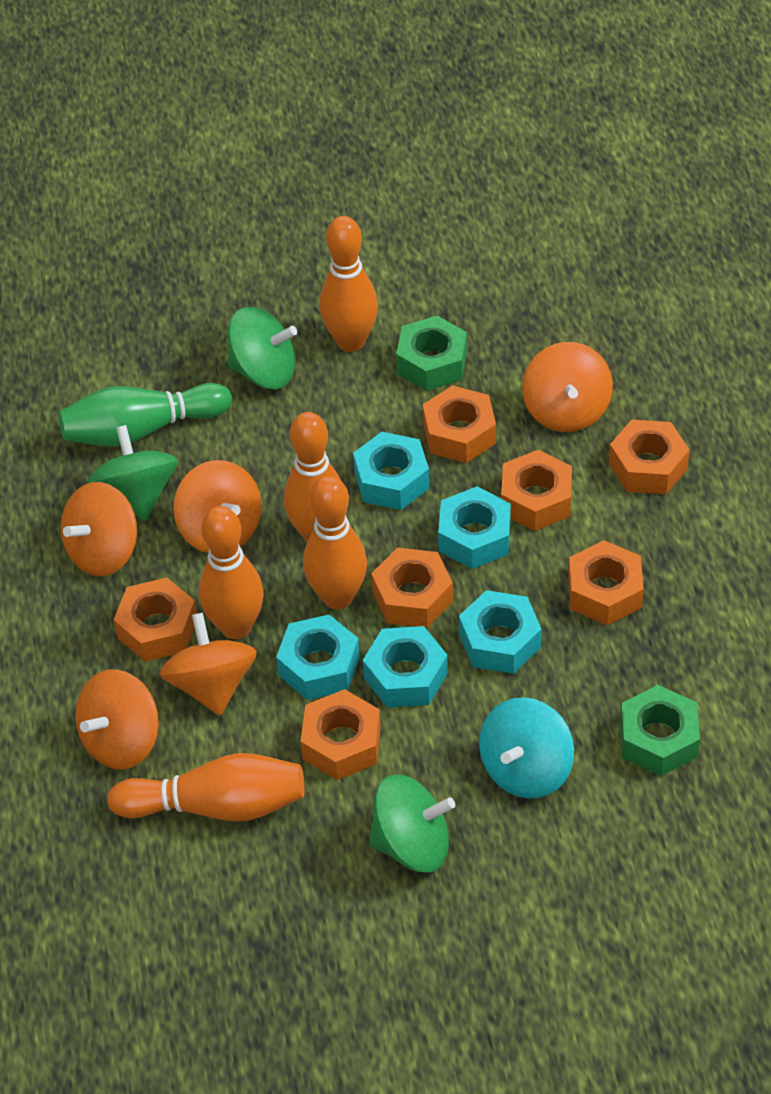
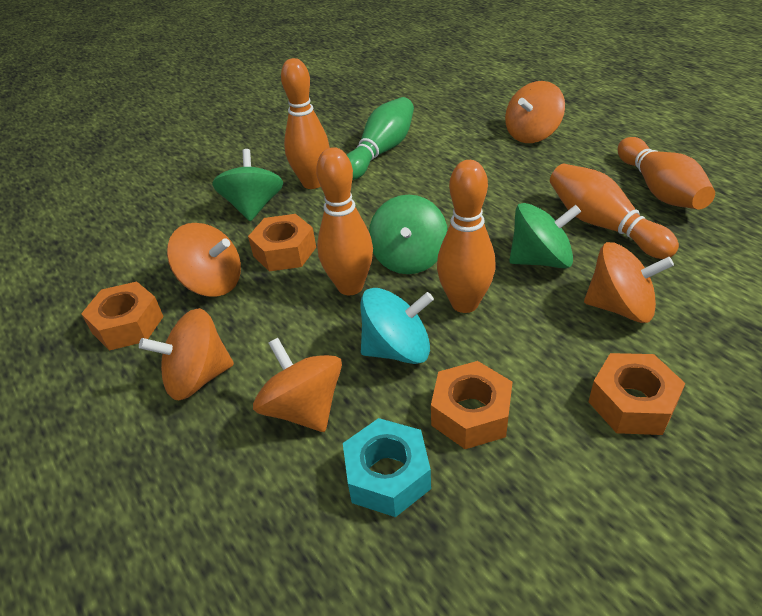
green nut: [396,316,467,391] [620,685,700,776] = 2 -> none = 0
orange nut: [114,577,197,662] [300,689,381,780] [371,548,453,628] [423,385,496,463] [501,450,572,531] [568,540,644,625] [609,420,690,494] = 7 -> [81,282,164,351] [248,214,316,272] [431,361,513,449] [588,353,685,435] = 4
turquoise nut: [276,615,360,700] [353,432,430,510] [363,626,448,708] [438,486,511,569] [459,590,542,674] = 5 -> [343,418,431,517] = 1

